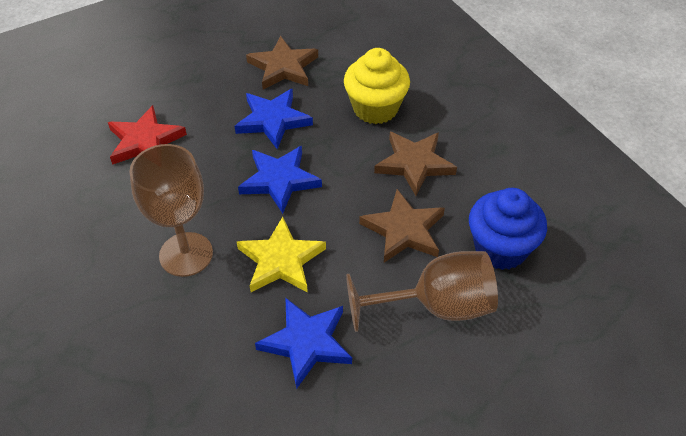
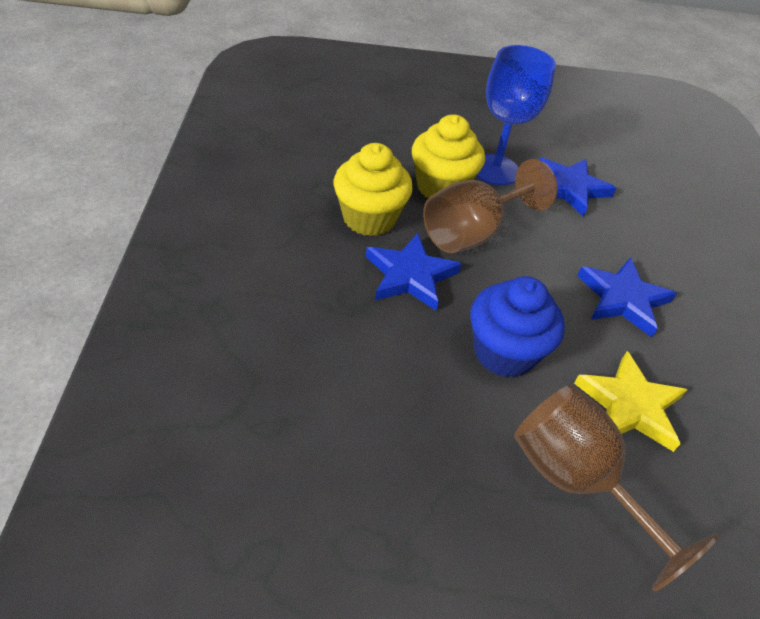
blue goblet: none = 0 -> [477,45,556,185] = 1
brown star: [246,36,318,89] [359,189,445,263] [374,132,457,196] = 3 -> none = 0
red star: [108,105,187,165] = 1 -> none = 0
yellow cupcake: [344,48,410,124] = 1 -> [333,143,413,236] [412,114,485,198] = 2

